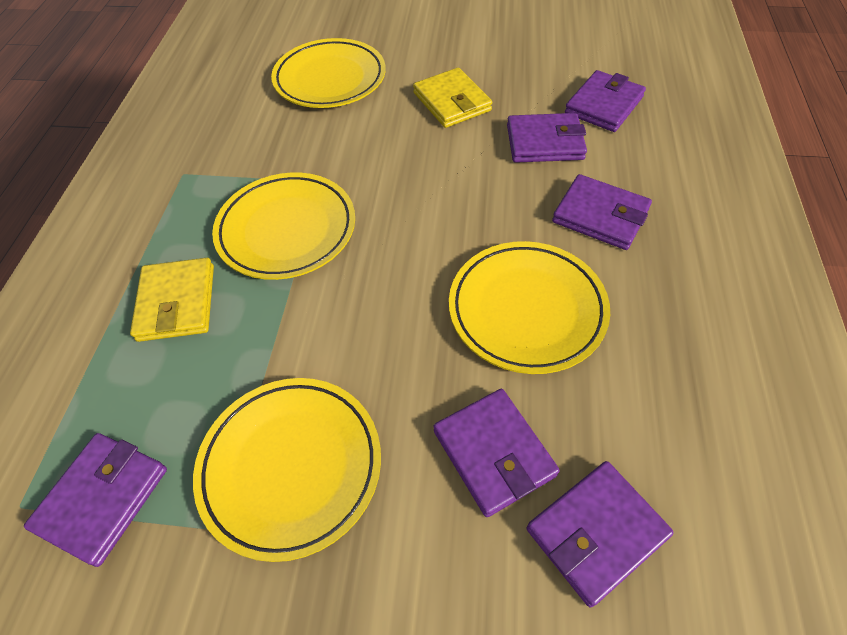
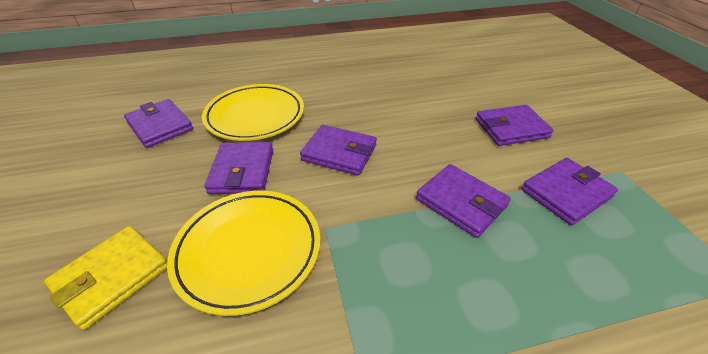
yellow plate: [193,378,381,562] [212,173,355,280] [271,38,386,108] [449,241,610,374] = 4 -> [167,191,321,316] [202,84,304,141] = 2
yellow wallet: [130,258,214,342] [413,68,492,128] = 2 -> [44,226,167,330] = 1

